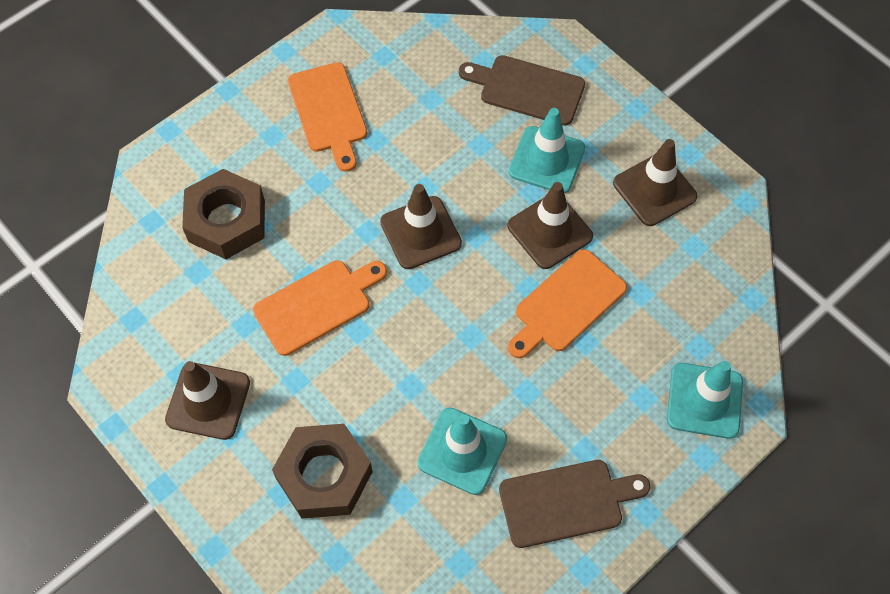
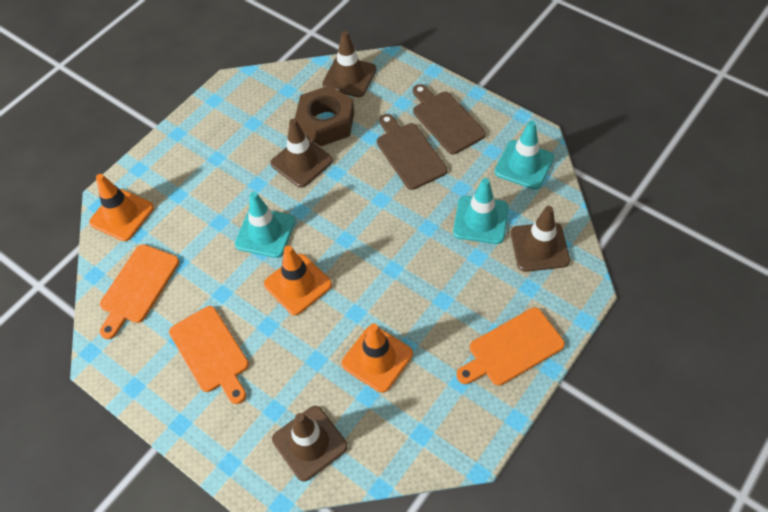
brown nut: [182,169,265,259] [272,424,373,519] = 2 -> [295,86,354,146] = 1
orange traffic cone: none = 0 -> [89,174,154,241] [264,246,332,315] [341,323,413,393] = 3

